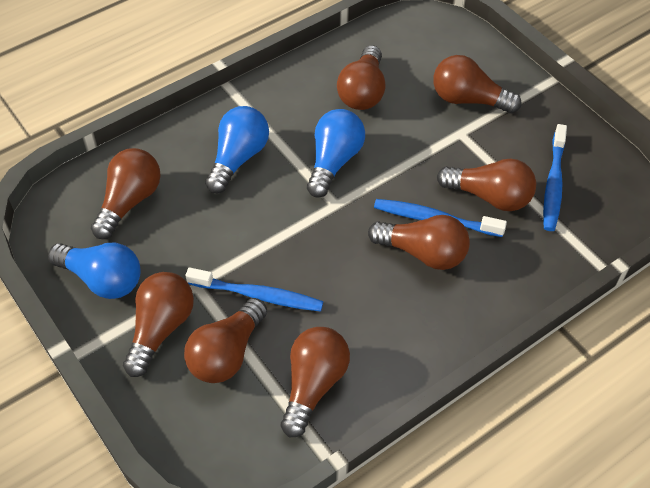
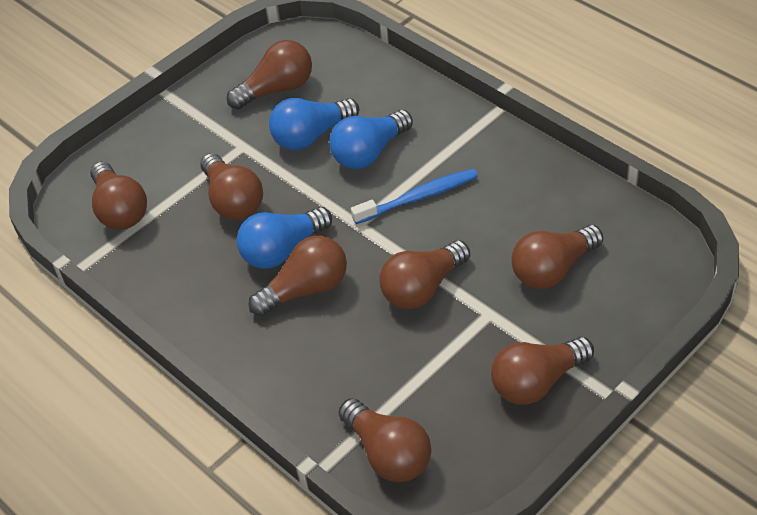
blue toothbrush: [185,267,323,312] [374,199,507,237] [543,124,567,231] = 3 -> [351,169,478,224] = 1

